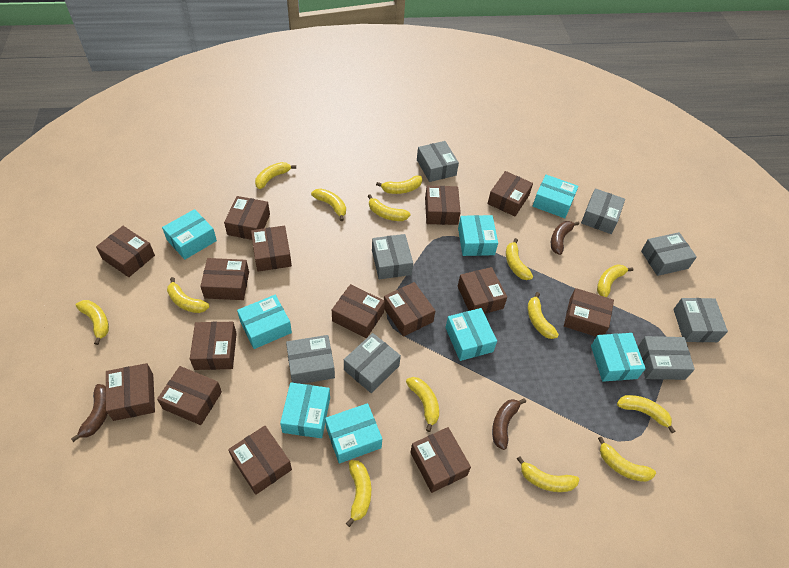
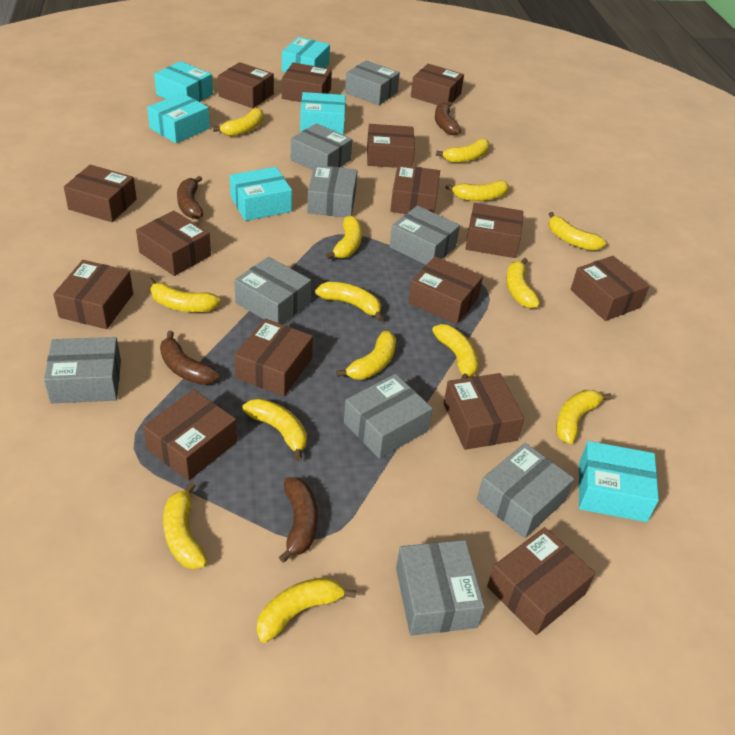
brown banana: [71,384,108,442] [492,398,526,450] [551,221,579,255] = 3 -> [160,331,220,385] [177,176,203,219] [279,477,318,563] [435,102,461,135] = 4
grey box: [286,335,335,384] [344,333,401,393] [372,234,413,279] [417,141,459,182] [581,188,625,234] [638,336,695,380] [641,232,697,276] [673,298,728,342] = 8 -> [44,337,121,403] [234,257,311,324] [291,123,352,170] [307,165,358,217] [344,374,433,459] [345,60,400,105] [390,205,460,265] [396,540,485,636] [477,443,574,538] = 9
turquoise box: [162,209,217,260] [237,295,292,349] [280,382,330,438] [325,403,382,464] [445,308,497,361] [458,215,498,256] [533,175,578,218] [591,333,646,382] = 8 -> [147,93,210,143] [154,61,213,102] [230,167,292,221] [282,37,330,72] [300,92,345,134] [579,441,659,522] = 6

